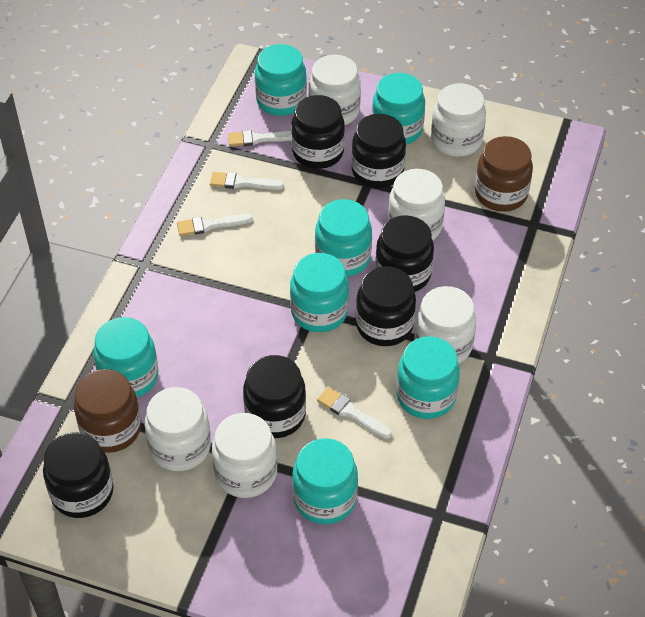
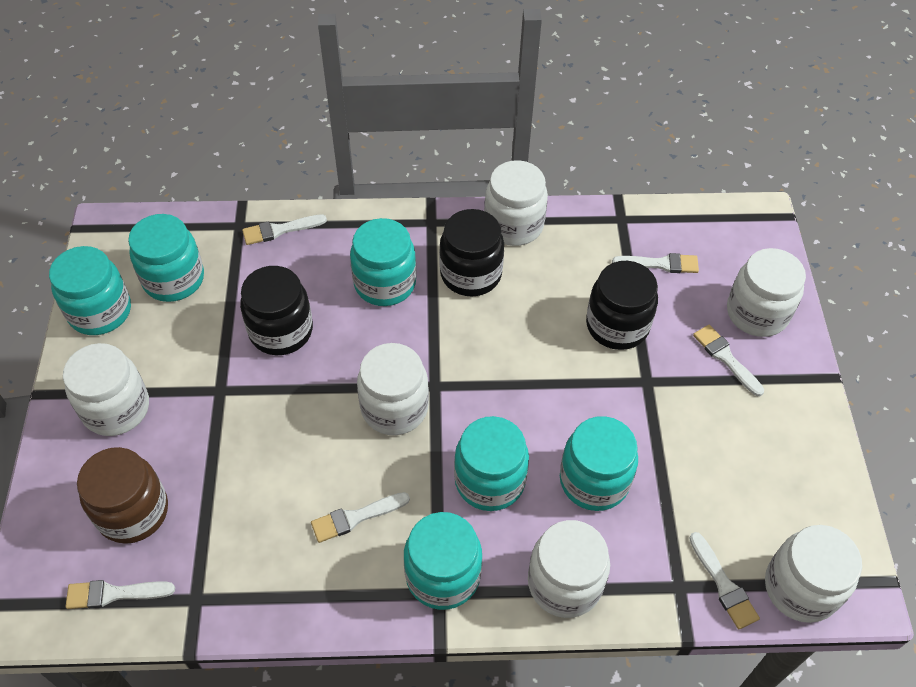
black jar: [43,432,114,518] [243,355,306,438] [291,95,345,169] [351,114,406,188] [356,266,416,346] [375,215,434,292] = 6 -> [240,266,313,355] [439,209,504,296] [586,261,658,350] = 3
brown jar: [74,369,141,453] [475,136,533,212] = 2 -> [77,447,168,544] = 1
turquoise jar: [93,317,158,397] [255,44,307,116] [290,253,349,332] [292,438,358,524] [315,199,372,277] [372,73,425,145] [396,336,460,419] = 7 -> [49,246,131,335] [128,214,204,302] [350,218,416,306] [404,512,482,610] [454,416,529,511] [560,416,638,511] = 6
white brush: [177,214,253,236] [210,172,284,190] [228,130,291,146] [317,387,392,439] = 4 -> [65,580,175,609] [242,214,327,245] [311,492,410,543] [612,253,699,273] [689,532,760,629] [693,325,764,396] = 6

